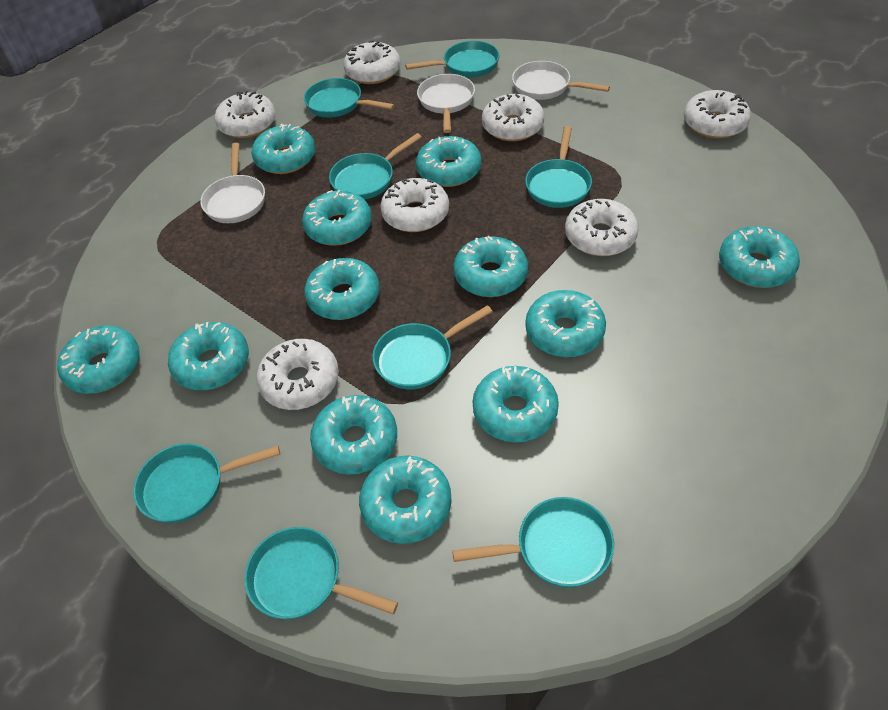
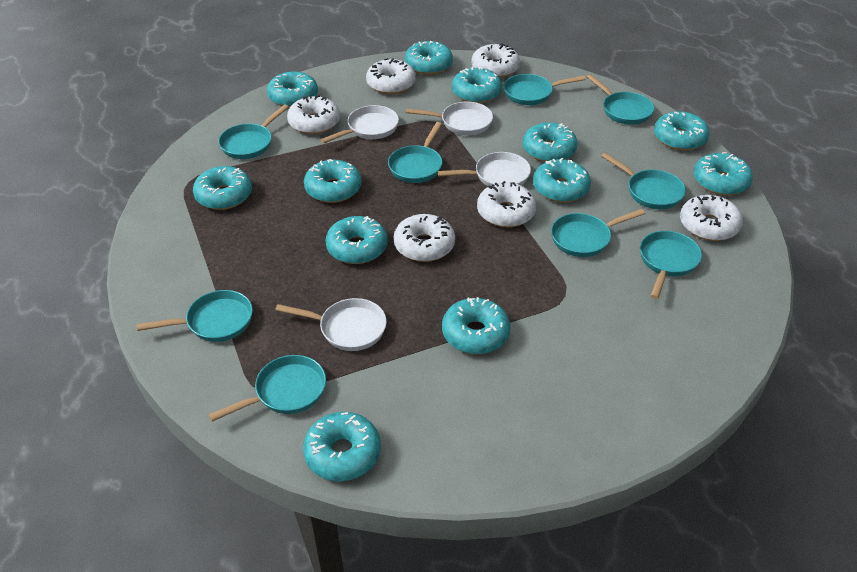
turquoise pan: [133,443,280,523] [244,527,398,619] [304,78,395,118] [329,133,422,200] [372,305,493,389] [405,41,499,78] [452,497,614,587] [525,126,592,208] = 8 -> [137,290,253,342] [209,355,326,422] [218,105,289,159] [388,122,442,183] [504,74,586,105] [551,209,645,257] [586,74,654,125] [601,153,686,209] [640,231,702,299] = 9
white donut: [215,91,276,138] [256,339,339,410] [343,41,401,84] [380,178,449,232] [482,94,545,141] [565,199,639,256] [684,90,751,139] = 7 -> [287,95,340,134] [366,58,416,94] [394,214,455,262] [471,43,520,78] [477,181,537,228] [680,195,743,241] = 6
white pan: [200,143,265,223] [417,74,475,133] [512,61,610,100] = 3 -> [275,298,387,351] [321,105,399,143] [406,102,493,135] [438,152,531,186] = 4

